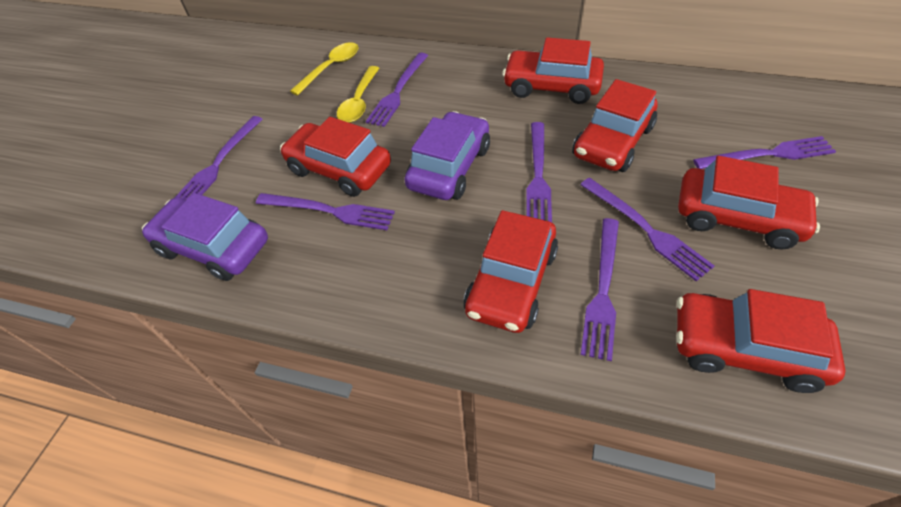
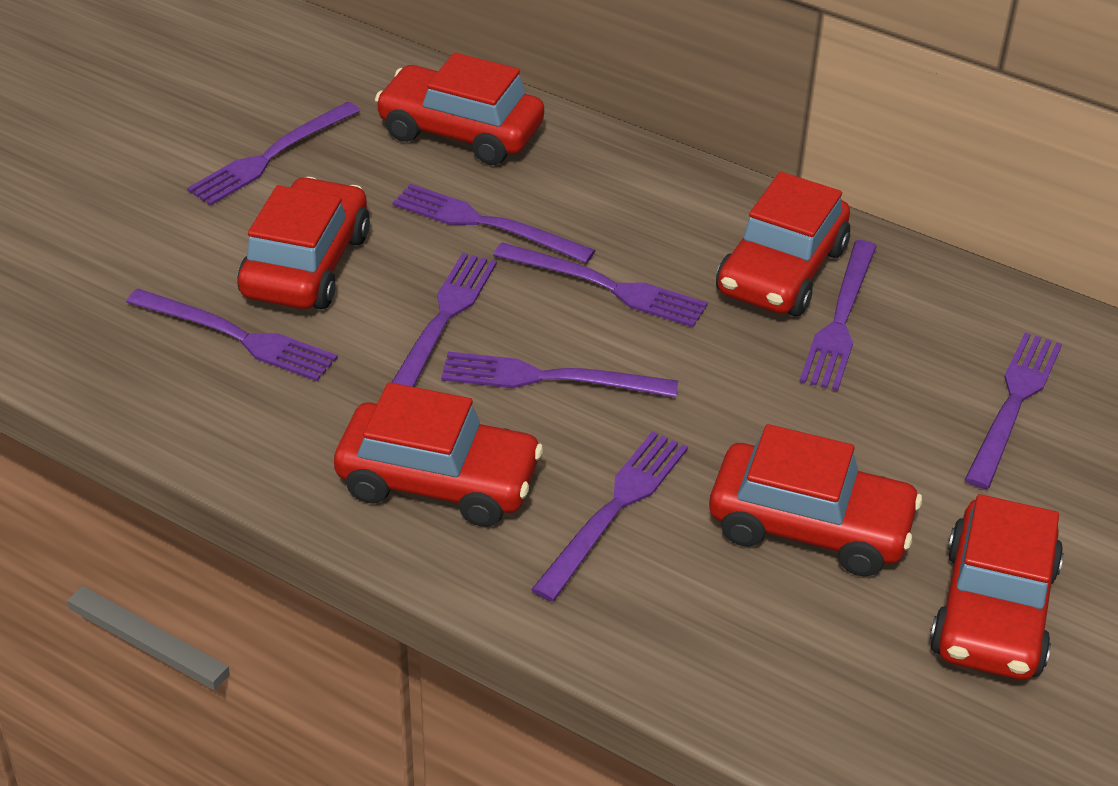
purple car: [142,193,268,281] [404,111,490,200] = 2 -> none = 0
purple fork: [175,116,263,200] [256,193,395,230] [366,53,428,127] [526,122,552,223] [580,178,714,281] [581,218,619,361] [693,136,836,169] = 7 -> [126,289,338,381] [187,102,360,206] [392,184,596,263] [392,253,497,387] [441,351,678,398] [493,242,708,327] [531,431,688,601] [799,240,877,391] [965,332,1062,489] = 9
yellow spoon: [290,42,359,96] [337,66,379,123] = 2 -> none = 0

